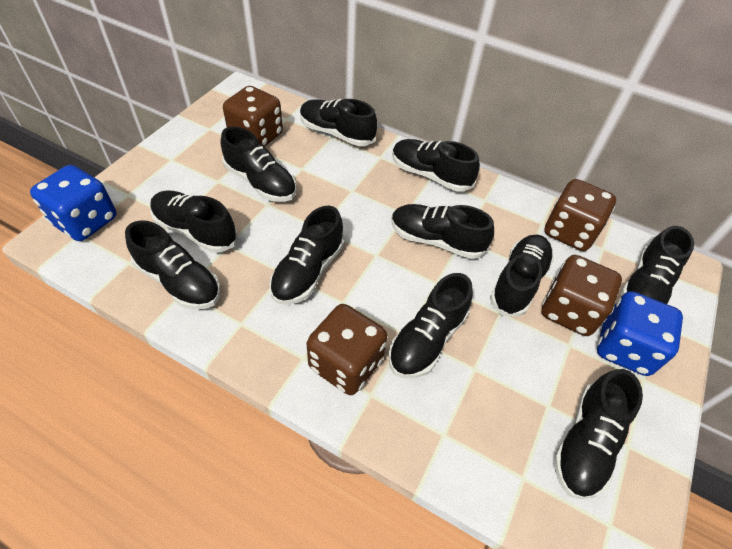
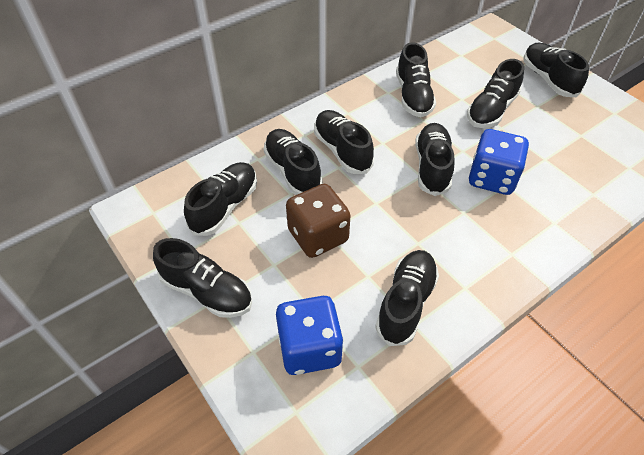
black shoe: [125,220,220,309] [150,190,238,253] [221,126,297,202] [269,206,345,305] [300,99,378,146] [388,273,473,378] [391,204,494,259] [392,139,480,192] [490,235,554,317] [554,369,643,499] [621,226,694,305] = 11 -> [153,238,252,318] [184,162,257,236] [264,129,323,195] [314,110,374,174] [375,250,439,346] [396,42,436,117] [415,123,455,196] [467,59,524,128] [523,43,589,97] = 9
brown dice: [223,86,283,147] [307,304,387,395] [542,255,622,336] [544,179,616,251] = 4 -> [286,184,351,258] = 1

